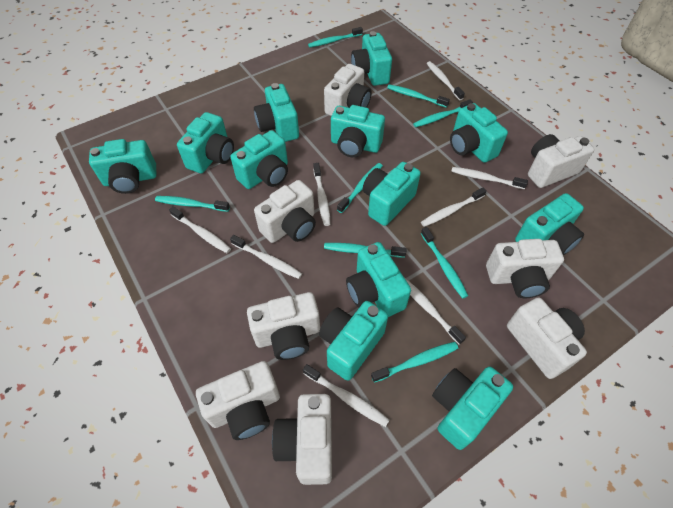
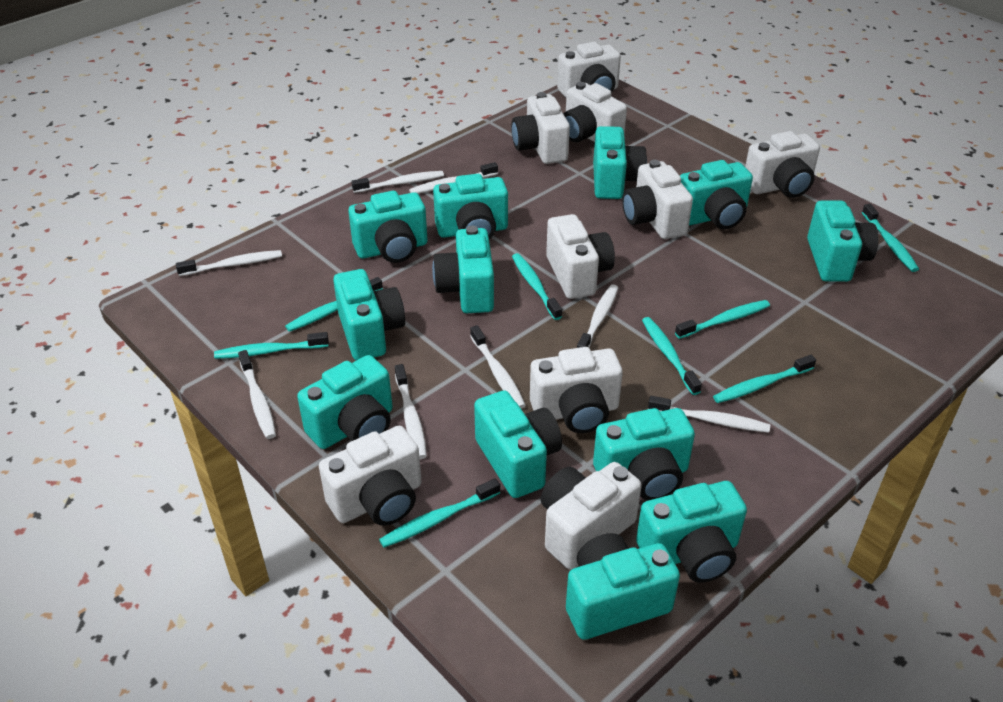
white camera: [196,361,280,440] [247,292,320,360] [254,180,316,243] [272,394,332,485] [324,64,371,116] [486,239,564,298] [507,297,587,379] [528,134,595,188] = 8 -> [319,426,422,526] [511,92,570,164] [530,347,623,433] [541,462,642,570] [546,214,615,299] [557,42,621,98] [564,82,627,142] [622,160,693,239] [745,131,820,198] = 9

